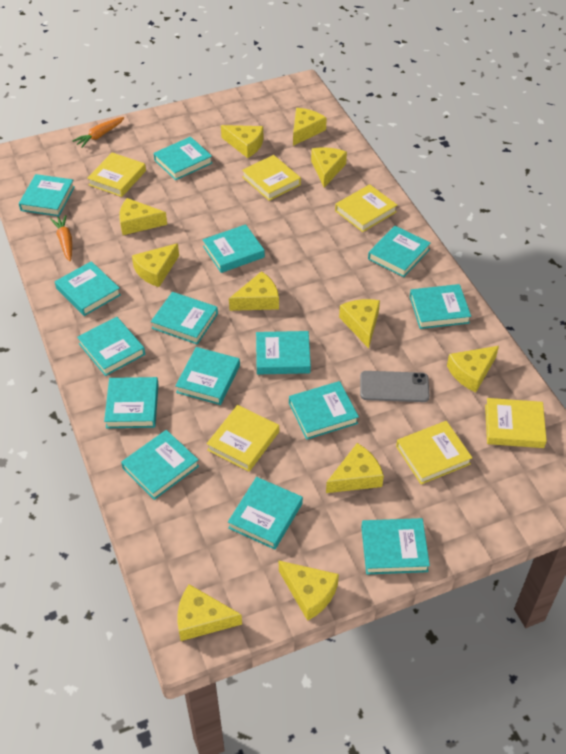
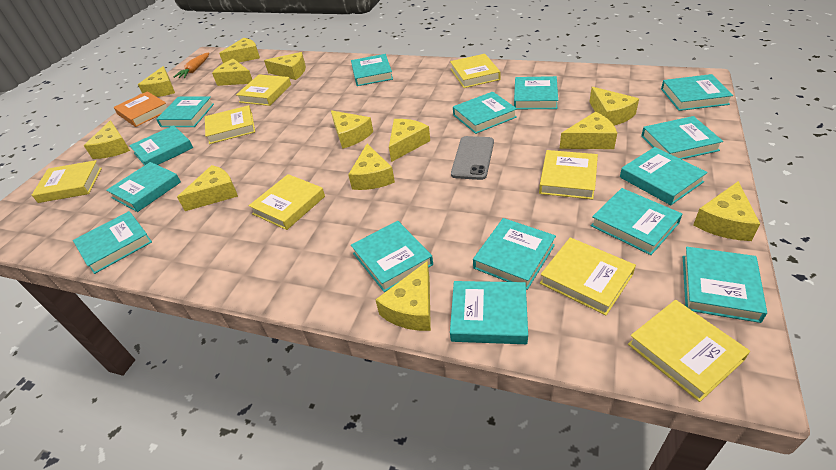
orange book: none = 0 -> [114,91,167,127] = 1
orange carrot: [50,215,72,261] [73,117,124,148] = 2 -> [174,52,209,78] = 1
yellow book: [87,152,146,197] [207,405,279,472] [242,155,301,201] [335,184,397,232] [396,421,472,484] [485,398,547,448] = 6 -> [32,160,102,203] [205,105,255,144] [236,74,291,106] [249,174,325,230] [450,54,501,88] [539,150,598,200] [540,237,636,315] [628,300,750,402] = 8
yellow cheese: [119,198,167,235] [132,243,179,287] [177,584,242,641] [221,125,263,158] [229,271,279,311] [279,561,339,621] [293,108,327,146] [311,147,347,188] [326,443,384,493] [339,299,380,349] [447,346,499,393] = 11 -> [84,120,130,159] [138,66,175,97] [177,165,238,211] [212,59,252,86] [219,38,260,63] [264,52,306,80] [331,110,373,149] [348,144,395,190] [375,261,431,331] [389,119,430,162] [560,112,617,149] [589,87,639,126] [693,181,760,241] = 13

